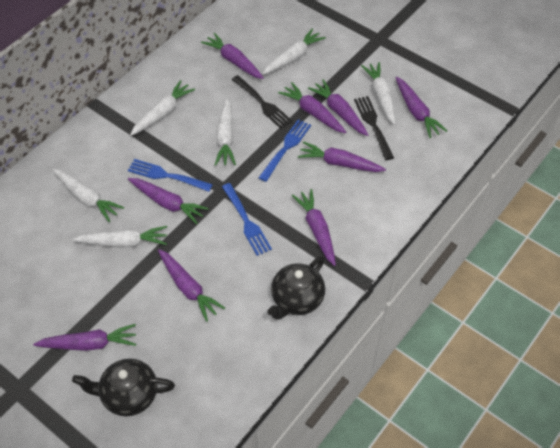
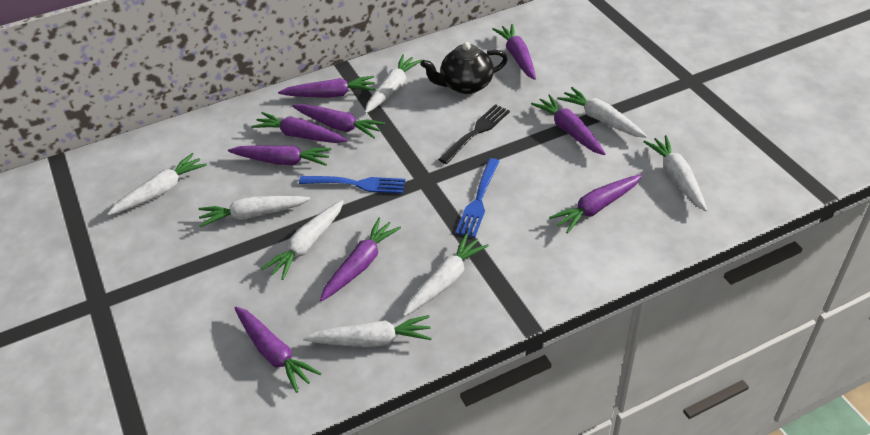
black fork: [231,75,292,129] [354,96,394,160] = 2 -> [438,104,510,164] = 1
black teapot: [72,358,175,416] [267,255,325,320] = 2 -> [421,42,508,94] = 1
blue fork: [128,159,213,192] [222,183,272,256] [258,119,311,182] = 3 -> [299,176,405,194] [455,158,499,238] = 2
white carrot: [52,169,124,222] [72,226,167,248] [130,80,195,136] [215,98,236,166] [262,28,326,75] [361,62,395,125] = 6 -> [107,153,207,215] [199,196,310,227] [261,200,344,280] [303,315,432,347] [365,55,422,113] [403,233,489,316] [557,87,647,138] [643,135,707,211] = 8

